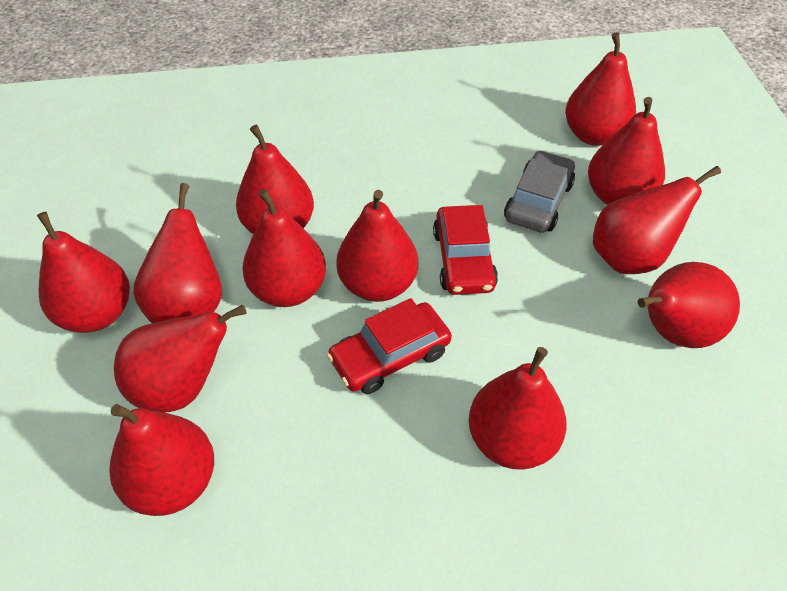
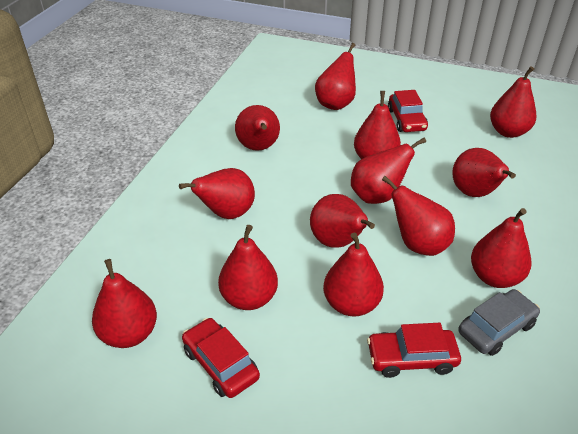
red car: [327,298,452,394] [433,205,498,295] = 2 -> [182,318,260,398] [367,323,461,378] [388,90,428,132] = 3
red pear: [37,212,130,333] [110,404,214,516] [114,305,247,412] [133,183,222,323] [236,125,314,234] [242,189,326,307] [336,190,418,302] [469,347,567,470] [565,32,636,146] [588,97,665,205] [593,166,721,274] [638,262,740,348] = 12 -> [92,259,157,348] [179,168,255,219] [218,225,278,310] [235,105,280,151] [310,194,375,248] [315,43,356,110] [323,233,384,316] [351,138,426,204] [354,91,401,159] [382,176,455,256] [452,148,516,197] [471,208,532,288] [490,67,536,138] = 13

